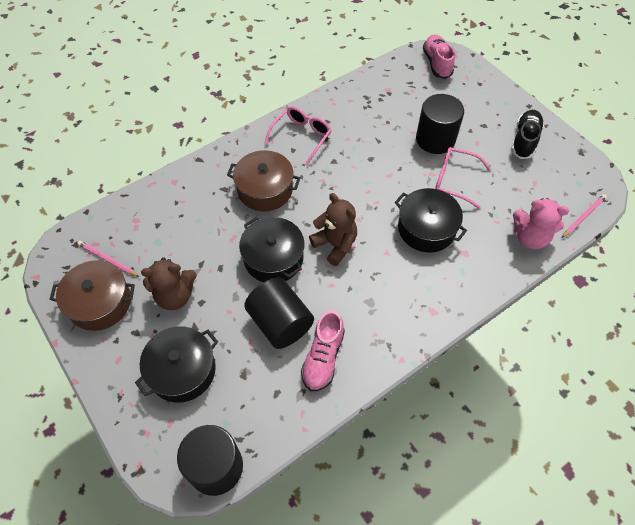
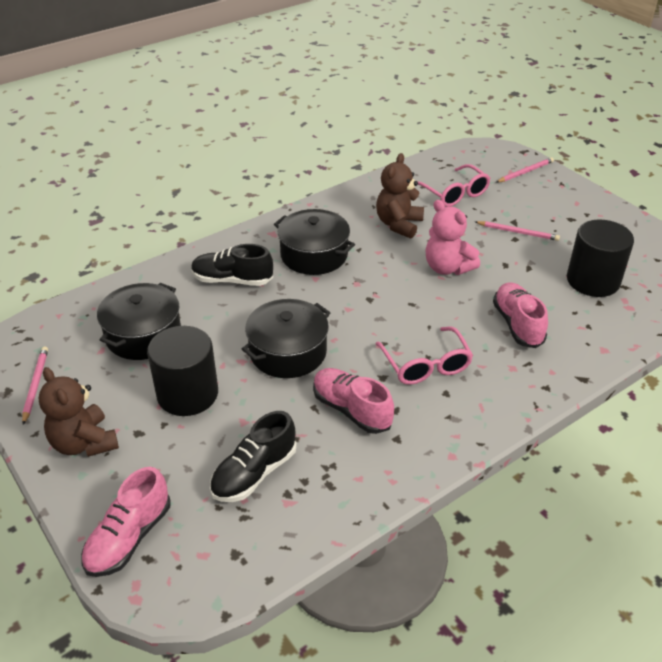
black cylinder: [177,425,243,496] [244,277,314,349] [416,94,464,154] = 3 -> [147,326,218,416] [567,219,634,297] = 2
black shoe: [511,110,544,159] = 1 -> [191,244,273,286] [210,411,297,502] = 2
brown pot: [49,260,135,331] [227,150,300,211] = 2 -> none = 0
pink pencil: [77,241,139,277] [562,194,607,238] = 2 -> [22,347,48,424] [476,221,560,241] [497,157,554,183] = 3
pink shoe: [301,310,345,391] [423,34,455,79] = 2 -> [81,467,171,577] [313,368,394,434] [493,282,548,348] = 3

